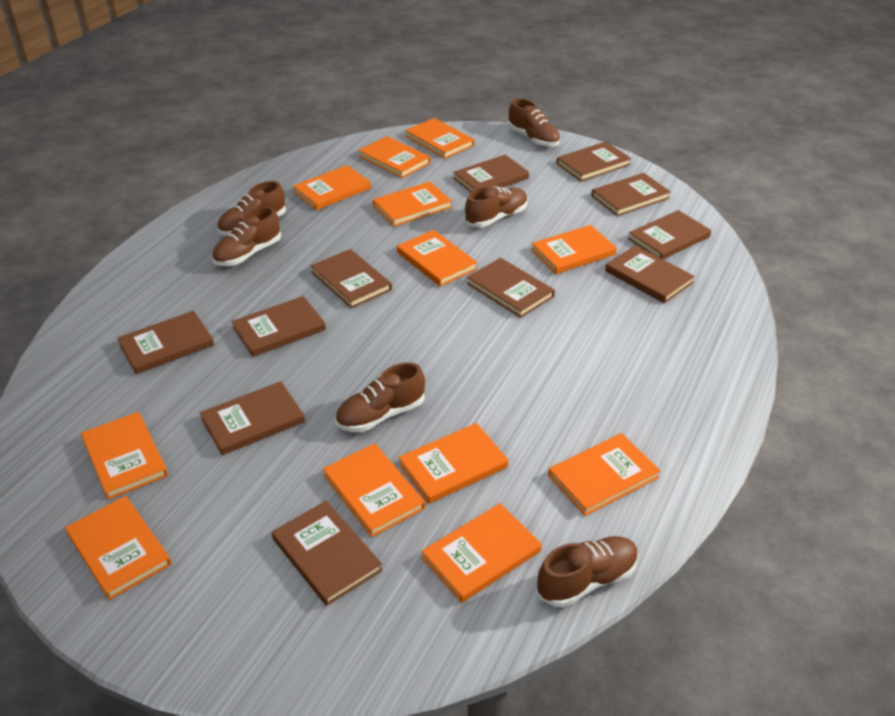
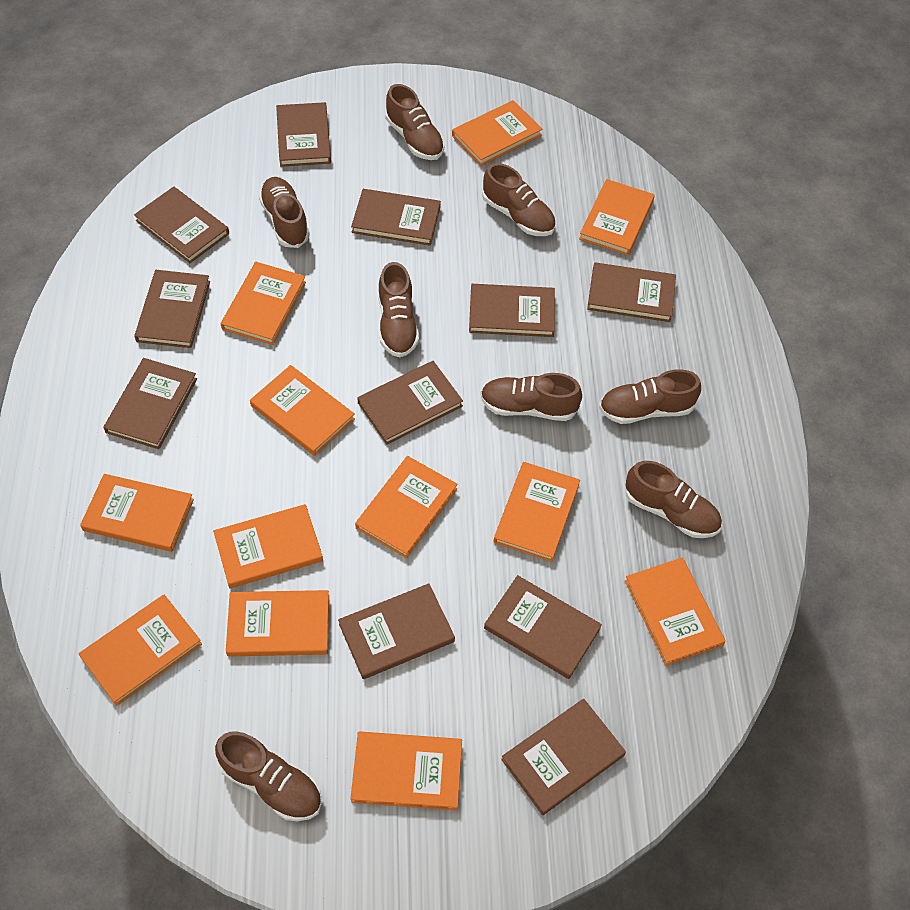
brown shoe: [212,207,281,266] [217,181,286,236] [335,362,425,432] [465,186,528,227] [508,98,560,147] [537,536,639,607] = 6 -> [215,731,322,822] [259,177,310,248] [378,262,419,357] [385,84,444,160] [480,373,582,421] [482,163,555,236] [599,369,701,424] [626,461,722,538] = 8

